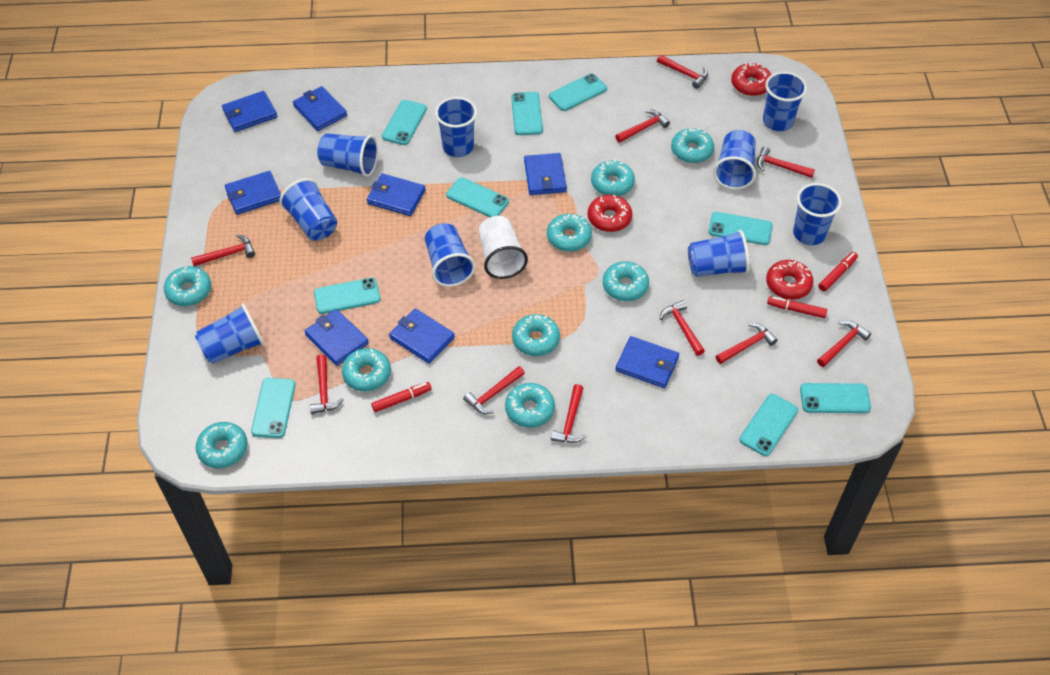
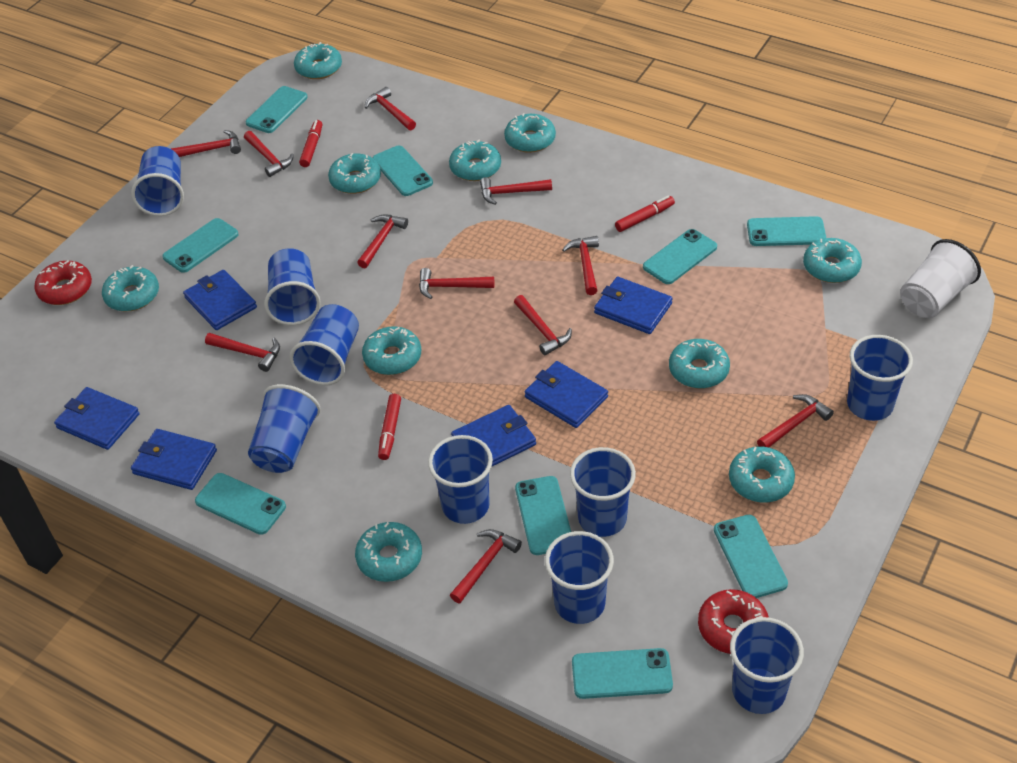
blue wallet: [222,91,278,132] [225,171,281,215] [293,86,347,131] [305,309,369,366] [367,173,426,216] [389,308,455,364] [524,153,567,195] [615,336,679,388] = 8 -> [54,387,140,450] [131,429,217,490] [183,270,257,330] [451,405,536,466] [525,361,608,428] [594,277,673,334] = 6
red donut: [588,195,632,232] [731,63,772,96] [766,260,814,299] = 3 -> [34,261,92,305] [698,589,769,654] = 2
red hammer: [191,234,255,266] [310,354,343,414] [463,366,525,414] [551,384,586,443] [615,110,670,143] [657,55,708,89] [660,300,705,356] [716,323,778,364] [757,147,815,178] [817,321,871,367] = 10 -> [171,130,241,157] [205,333,280,372] [244,131,294,177] [357,214,408,268] [365,87,416,130] [419,268,494,299] [450,529,522,603] [480,177,552,205] [514,295,572,355] [562,236,599,295] [757,394,834,447] = 11
turquoise donut: [164,266,211,306] [196,422,248,468] [342,348,391,392] [505,383,555,428] [512,314,560,356] [547,214,592,252] [591,160,635,196] [603,261,649,301] [671,128,714,163] = 9 -> [102,265,159,312] [294,42,342,79] [328,153,381,194] [355,522,422,582] [362,326,421,375] [449,140,501,181] [504,113,556,153] [669,339,730,388] [729,446,795,503] [803,238,862,283] = 10

